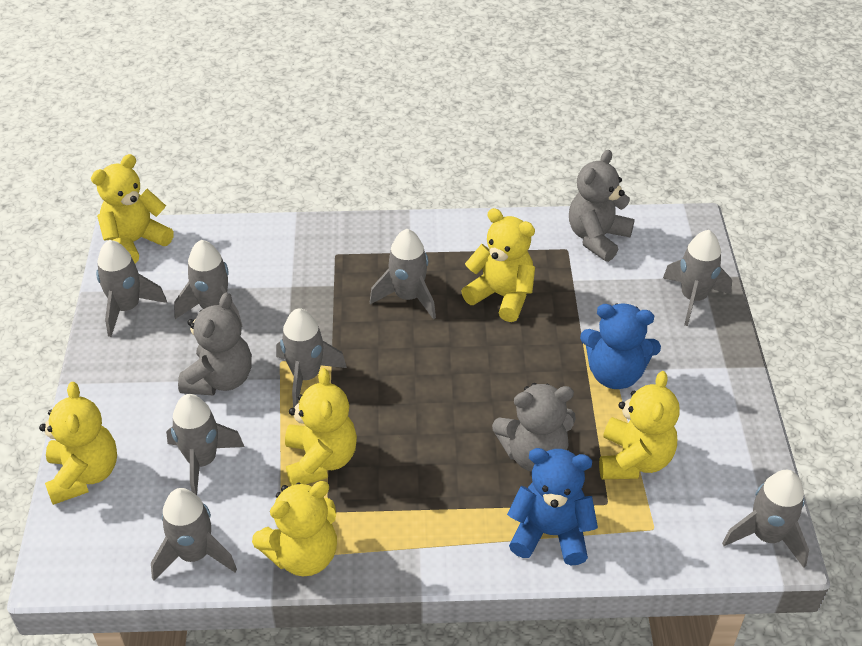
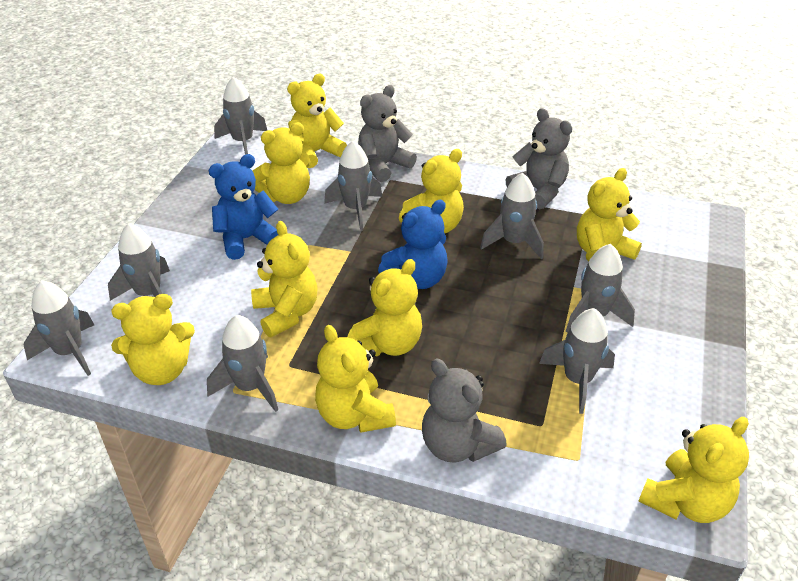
yellow teddy bear: [39,382,117,505] [91,154,174,263] [252,481,337,577] [285,368,357,486] [461,208,535,322] [599,371,680,479] = 6 -> [111,294,195,385] [251,221,318,337] [253,122,311,204] [287,74,347,168] [315,325,396,433] [347,259,422,356] [399,149,464,233] [577,168,642,261] [639,417,749,523] = 9

